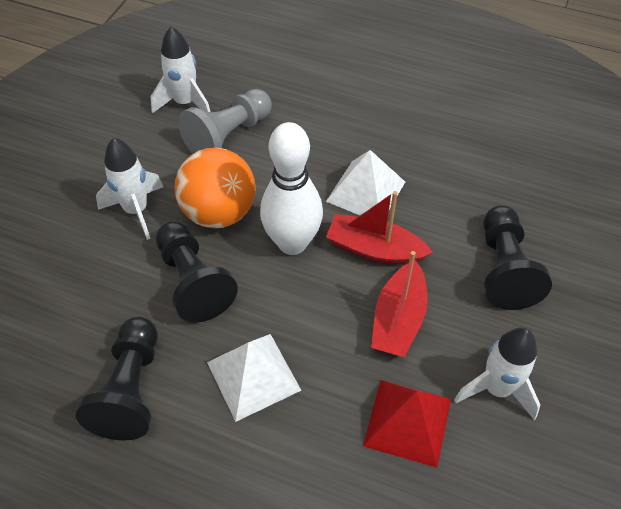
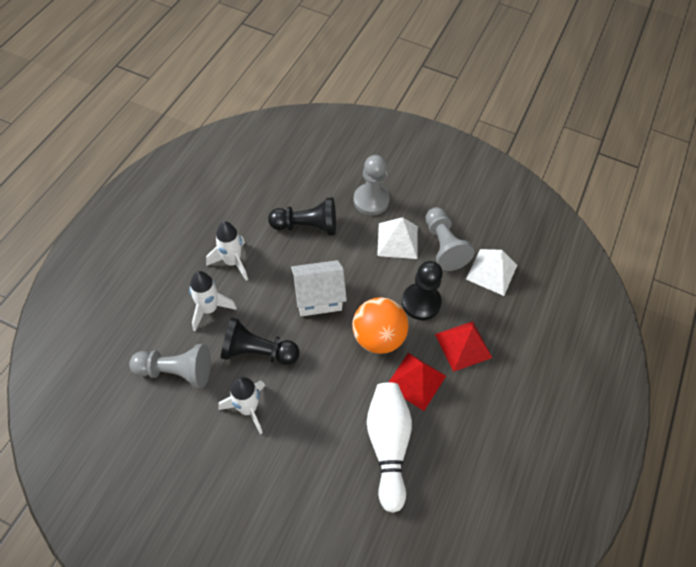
grey pawn: [178,89,272,154] = 1 -> [129,344,211,388] [353,155,390,215] [425,207,475,271] = 3
red boat: [326,191,433,264] [371,251,428,357] = 2 -> none = 0
red pyramid: [363,380,451,467] = 1 -> [389,353,446,411] [435,321,492,372] = 2
white house: none = 0 -> [291,260,347,316] = 1

